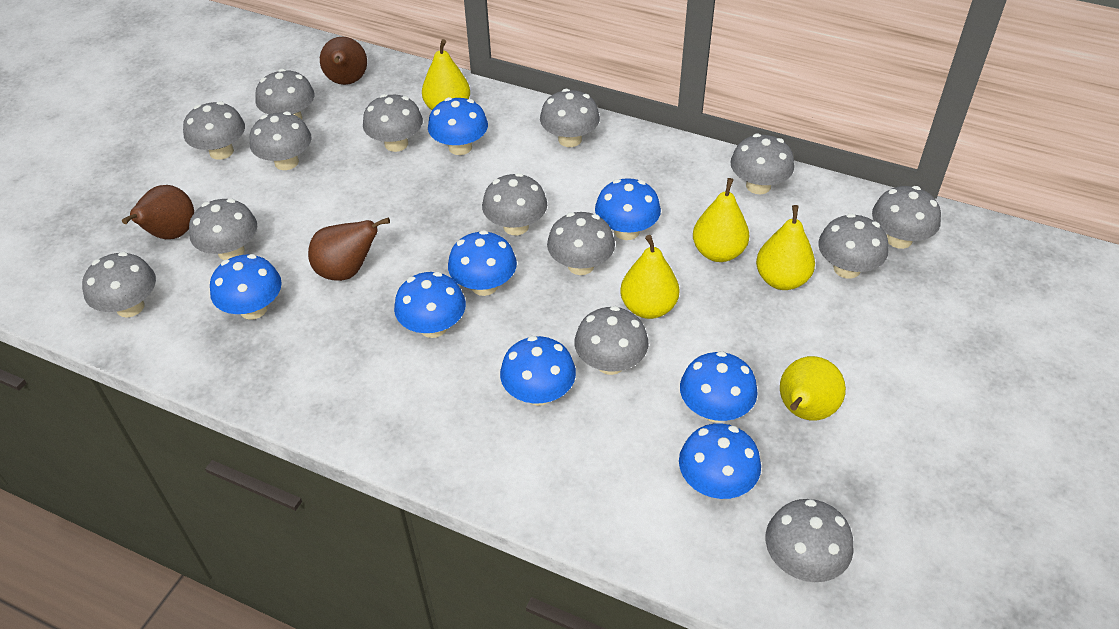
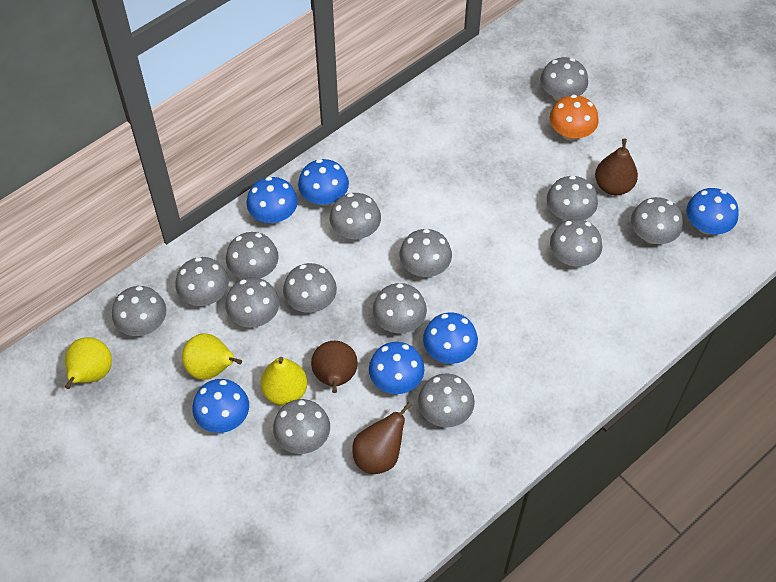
blue mushroom: [210,254,282,319] [394,272,466,338] [428,97,488,155] [448,230,517,296] [500,336,576,406] [595,178,661,240] [679,423,761,499] [680,351,758,422] = 8 -> [192,379,249,433] [247,177,298,224] [298,159,349,205] [369,342,424,394] [423,312,478,364] [686,188,739,235] = 6
orange mushroom: none = 0 -> [549,94,599,141] = 1
yellow pear: [422,39,470,110] [620,235,679,319] [693,178,749,262] [756,205,815,290] [780,356,846,421] = 5 -> [65,337,112,389] [182,333,242,380] [261,357,307,405] = 3

